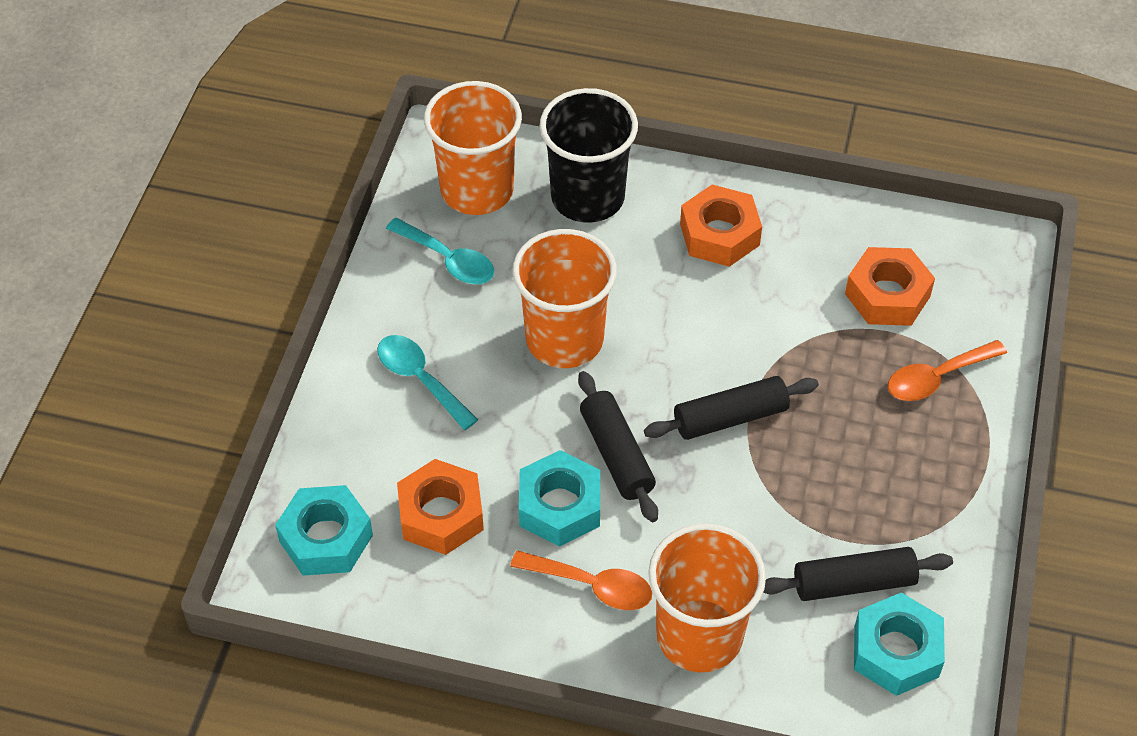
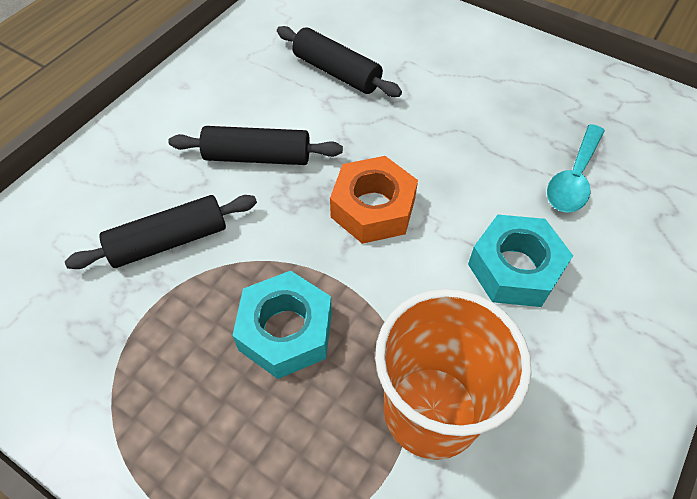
black cup: [540,88,638,223] = 1 -> none = 0
orange cup: [424,81,522,215] [512,229,617,368] [648,523,766,672] = 3 -> [375,289,532,460] = 1
orange nut: [397,459,484,555] [680,185,762,267] [845,247,935,326] = 3 -> [330,156,418,244] = 1
orange spoon: [510,550,652,610] [888,340,1007,401] = 2 -> none = 0
turquoise nut: [275,485,373,576] [519,450,600,547] [854,593,945,696] = 3 -> [232,271,332,379] [468,215,573,307] = 2
turquoise spoon: [377,335,478,430] [386,218,494,284] = 2 -> [547,124,605,213] = 1

